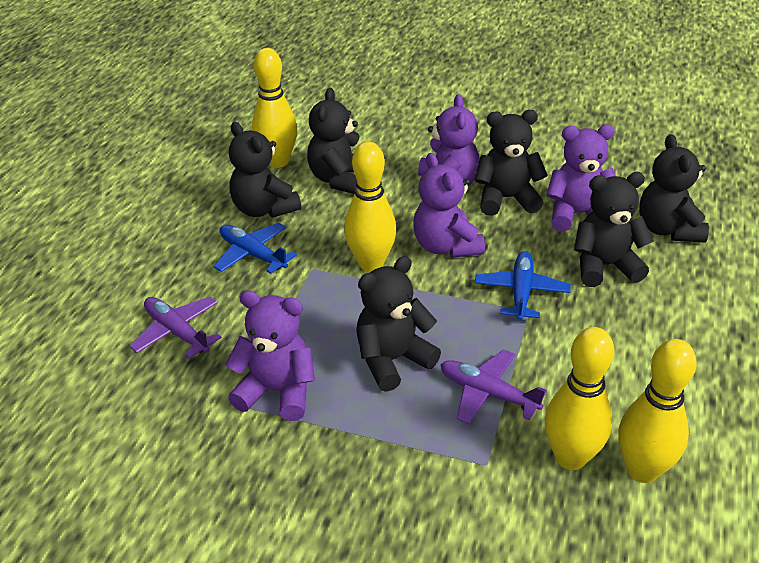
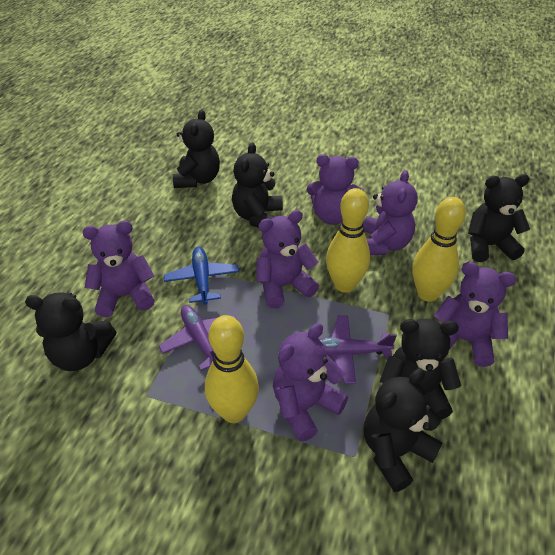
blue plane: [214,222,297,274] [475,251,571,321] = 2 -> [164,247,239,304] = 1
purple teddy bear: [225,290,315,421] [413,153,485,258] [418,94,480,186] [546,125,616,232] = 4 -> [83,221,155,317] [256,210,319,309] [273,323,348,441] [307,154,364,225] [363,170,418,255] [434,262,516,367] = 6
yellow bowling pin: [252,48,297,168] [344,142,396,272] [545,327,614,470] [618,339,697,483] = 4 -> [205,315,259,423] [326,188,370,293] [412,197,466,302] = 3

